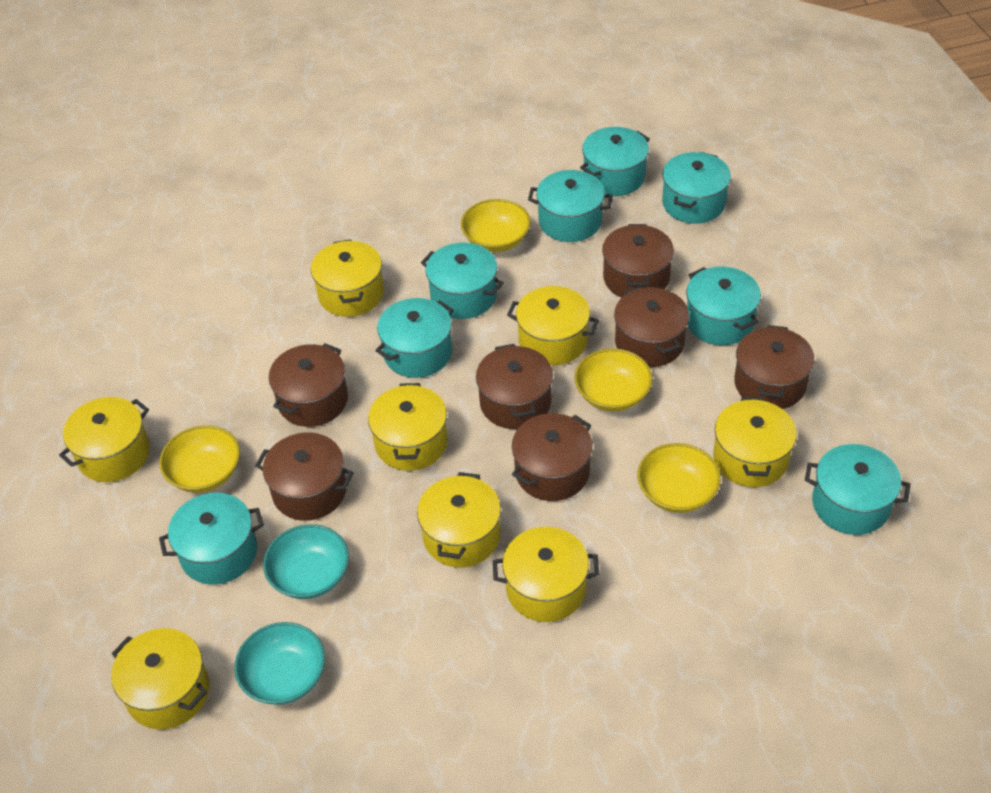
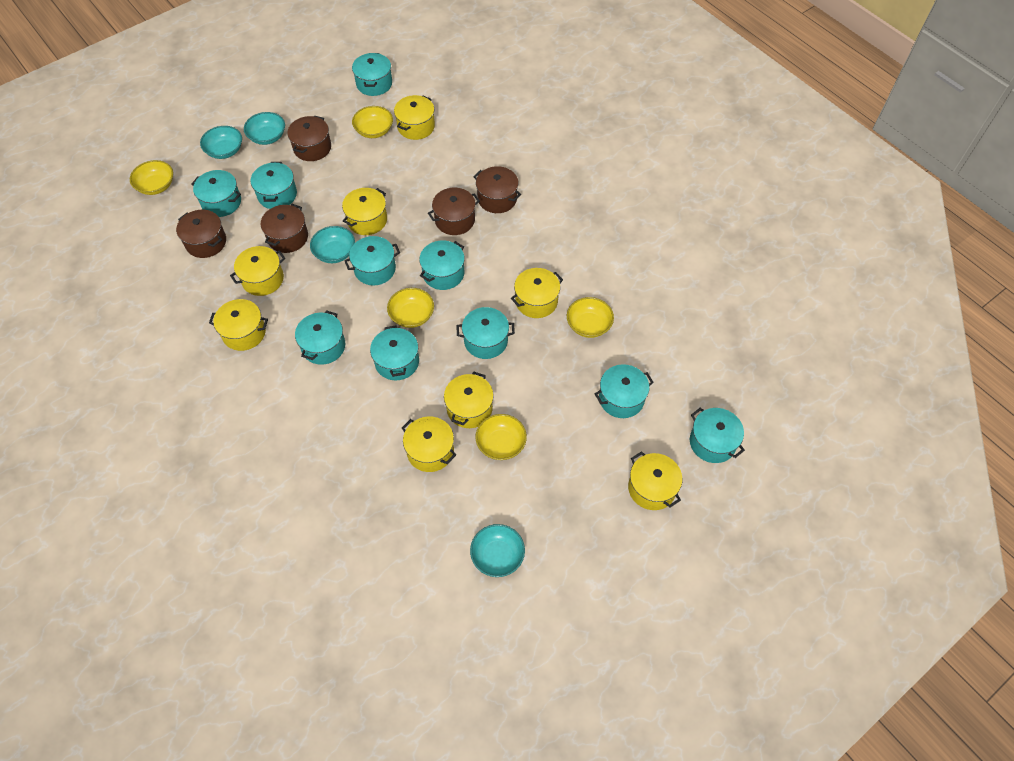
brown pot: [255,433,354,521] [269,343,348,427] [476,344,553,429] [512,413,593,501] [602,224,674,298] [614,286,689,367] [734,325,814,409] = 7 -> [176,210,226,258] [261,204,308,253] [287,115,331,161] [428,188,480,235] [474,166,521,213] = 5
turquoise bowl: [234,622,325,705] [263,524,349,599] = 2 -> [200,126,242,159] [244,112,285,145] [310,226,355,263] [470,524,525,577] = 4
turquoise pot: [159,493,264,585] [375,298,453,378] [421,242,503,319] [528,170,613,242] [580,127,650,196] [662,152,731,224] [686,266,761,345] [805,444,910,535] = 8 -> [191,170,241,217] [251,162,297,209] [295,310,345,365] [344,236,400,286] [352,53,392,96] [370,325,419,380] [419,240,465,290] [457,307,515,359] [595,364,654,418] [690,408,745,463] = 10
yellow bowl: [160,425,240,492] [461,199,531,252] [574,348,653,411] [637,443,721,513] = 4 -> [130,160,173,195] [352,106,393,138] [387,288,434,328] [475,414,527,460] [567,297,614,338] = 5

